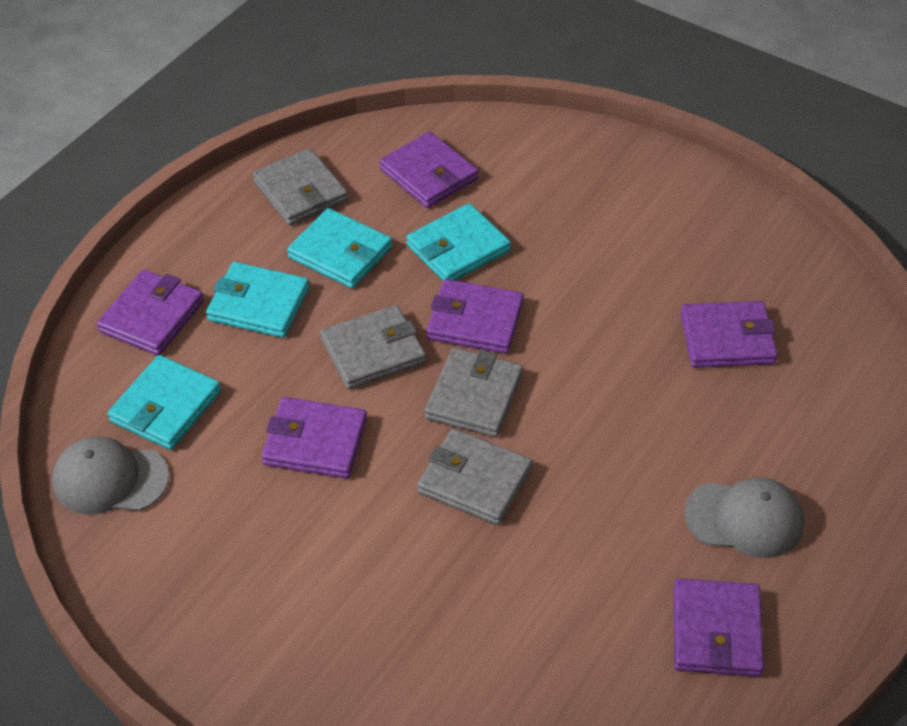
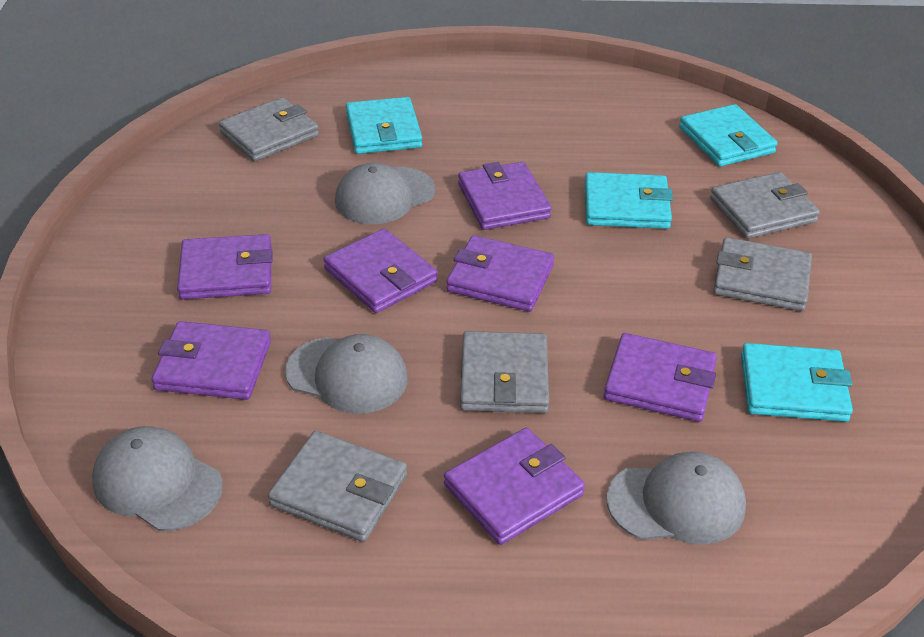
grey cap: [52,436,169,514] [684,477,804,558] = 2 -> [92,426,223,531] [285,334,408,414] [335,163,435,224] [607,452,746,545] = 4
grey wallet: [252,148,348,225] [320,305,426,389] [417,429,533,525] [425,348,523,437] = 4 -> [219,97,319,161] [268,431,407,542] [460,331,549,413] [710,172,820,239] [713,237,812,311] = 5
purple wallet: [97,269,204,356] [261,397,367,479] [379,132,478,208] [427,279,524,354] [674,578,764,677] [681,301,778,368] = 6 -> [152,321,271,400] [177,234,273,300] [324,228,437,313] [444,428,585,545] [446,235,554,312] [458,162,552,230] [604,333,717,422] = 7

